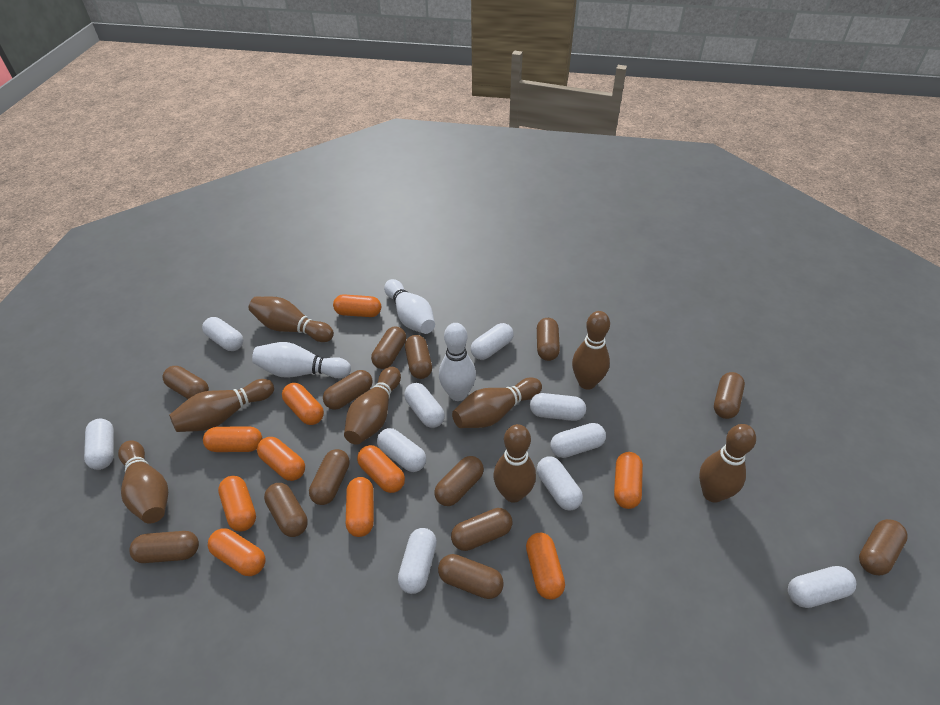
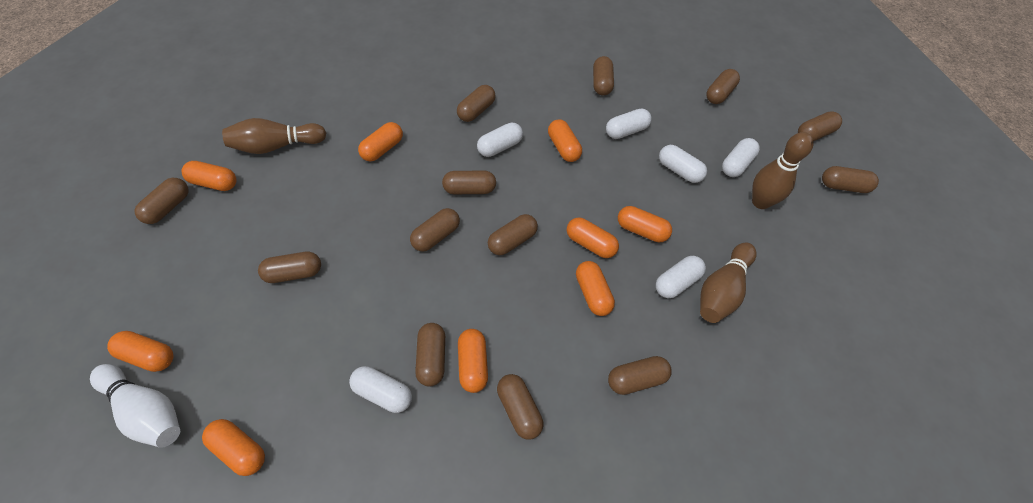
brown bowling pin: [118,440,168,524] [169,379,274,432] [249,297,334,342] [344,367,401,445] [452,377,542,428] [493,424,536,503] [572,311,610,390] [699,424,756,503] = 8 -> [222,118,326,154] [700,243,756,323] [752,132,814,209] = 3
orange capsule: [203,426,262,452] [208,528,265,576] [218,476,256,532] [257,437,305,481] [282,383,324,425] [333,294,381,317] [346,477,374,537] [357,445,405,493] [526,533,565,600] [614,452,643,509] = 10 -> [107,331,173,372] [181,161,237,191] [202,419,265,476] [358,122,403,161] [458,329,488,393] [548,119,582,162] [567,218,619,258] [576,261,615,316] [618,206,672,242] = 9
white bowling pin: [252,342,351,378] [384,279,435,334] [439,323,476,401] = 3 -> [90,364,180,448] = 1
white capsule: [84,419,114,470] [202,317,243,351] [377,428,426,472] [398,528,437,594] [404,383,445,428] [471,323,514,360] [530,393,586,421] [537,456,583,511] [550,423,606,458] [788,566,856,608] = 10 -> [349,366,412,413] [477,123,523,157] [606,109,652,139] [656,256,706,298] [659,145,707,183] [722,138,760,177] = 6

